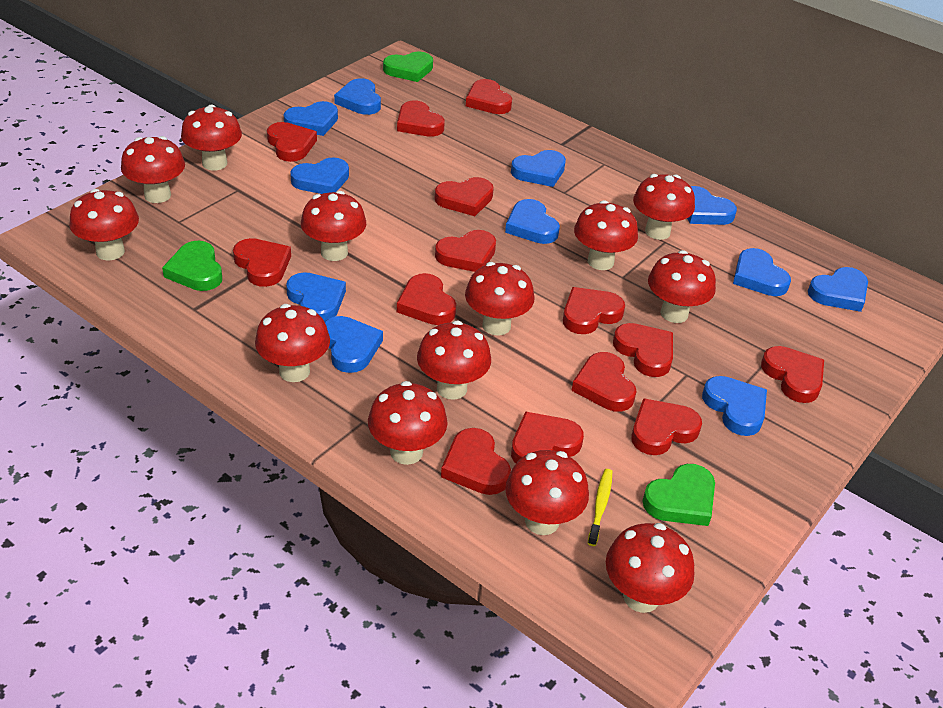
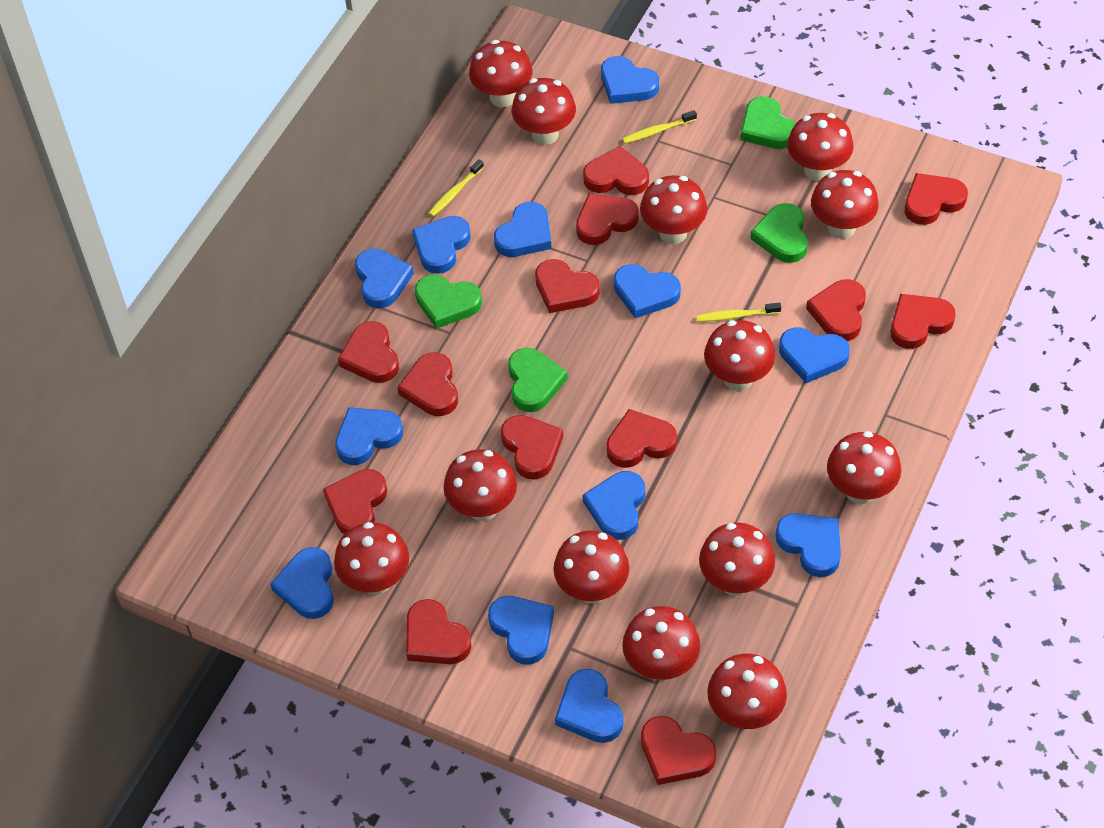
blue heart: [284,101,338,136] [286,272,346,322] [290,157,349,194] [325,316,383,373] [334,78,381,115] [505,199,560,244] [511,150,566,187] [687,186,737,225] [702,376,767,436] [733,248,791,296] [808,267,868,312] = 11 -> [270,547,334,619] [335,407,403,465] [355,248,414,308] [412,216,471,274] [488,596,554,664] [494,202,552,257] [555,669,624,743] [583,471,645,540] [601,56,659,104] [614,264,681,318] [775,513,841,577] [779,328,850,383] = 12
green heart: [162,241,222,291] [383,52,433,82] [643,464,715,526] = 3 -> [415,275,482,329] [508,348,568,412] [740,96,795,149] [750,203,808,263] = 4
red heart: [233,238,291,287] [267,122,317,162] [397,101,445,137] [397,273,456,325] [435,177,494,216] [435,230,496,272] [441,428,511,495] [466,79,512,114] [511,411,584,463] [563,287,625,334] [571,352,636,412] [613,323,673,377] [631,398,702,455] [761,346,824,403] = 14 -> [323,469,387,534] [338,321,399,383] [397,352,458,416] [406,599,472,664] [501,415,563,480] [535,259,600,313] [576,193,639,245] [583,146,649,195] [606,409,677,468] [641,716,716,785] [806,279,866,341] [890,294,955,349] [905,173,968,225] = 13
yellow toothbrush: [588,469,613,546] = 1 -> [428,159,484,217] [622,110,697,144] [696,303,781,322] = 3

